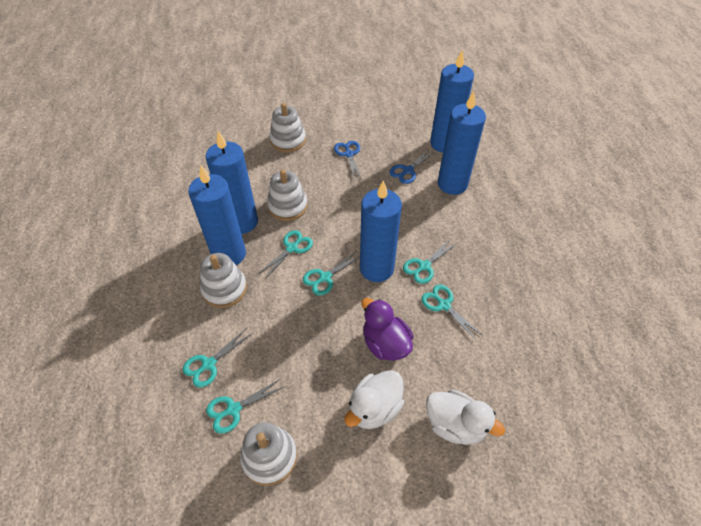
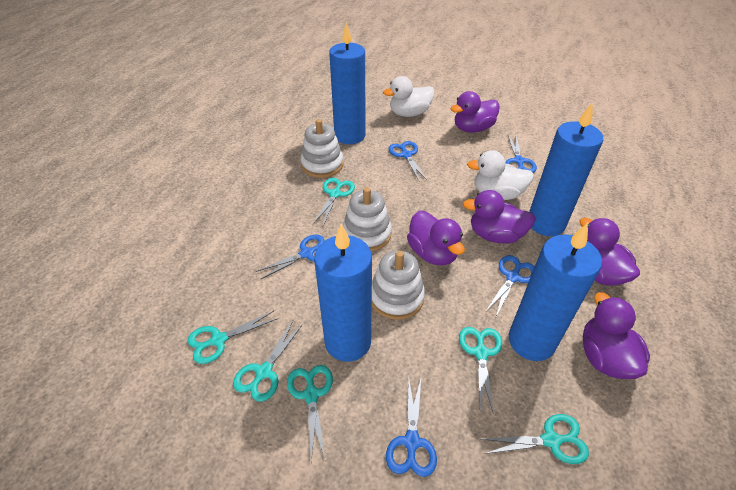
blue candle: [188,166,246,265] [205,131,258,234] [360,180,402,282] [430,50,474,153] [438,91,486,195] = 5 -> [314,224,372,362] [329,22,366,144] [509,223,602,361] [529,102,603,236] = 4
blue scissors: [334,141,362,181] [389,149,435,184] = 2 -> [256,235,324,279] [386,378,437,477] [389,141,427,181] [485,255,535,316] [506,136,537,173] = 5
purple duck: [362,298,413,361] = 1 -> [407,211,465,265] [450,91,500,133] [463,190,536,244] [579,218,640,286] [583,292,650,379] = 5
white stacking toy: [200,253,247,308] [240,422,297,486] [267,169,308,221] [269,103,306,152] = 4 -> [301,119,344,178] [343,187,392,252] [372,251,425,320] = 3

